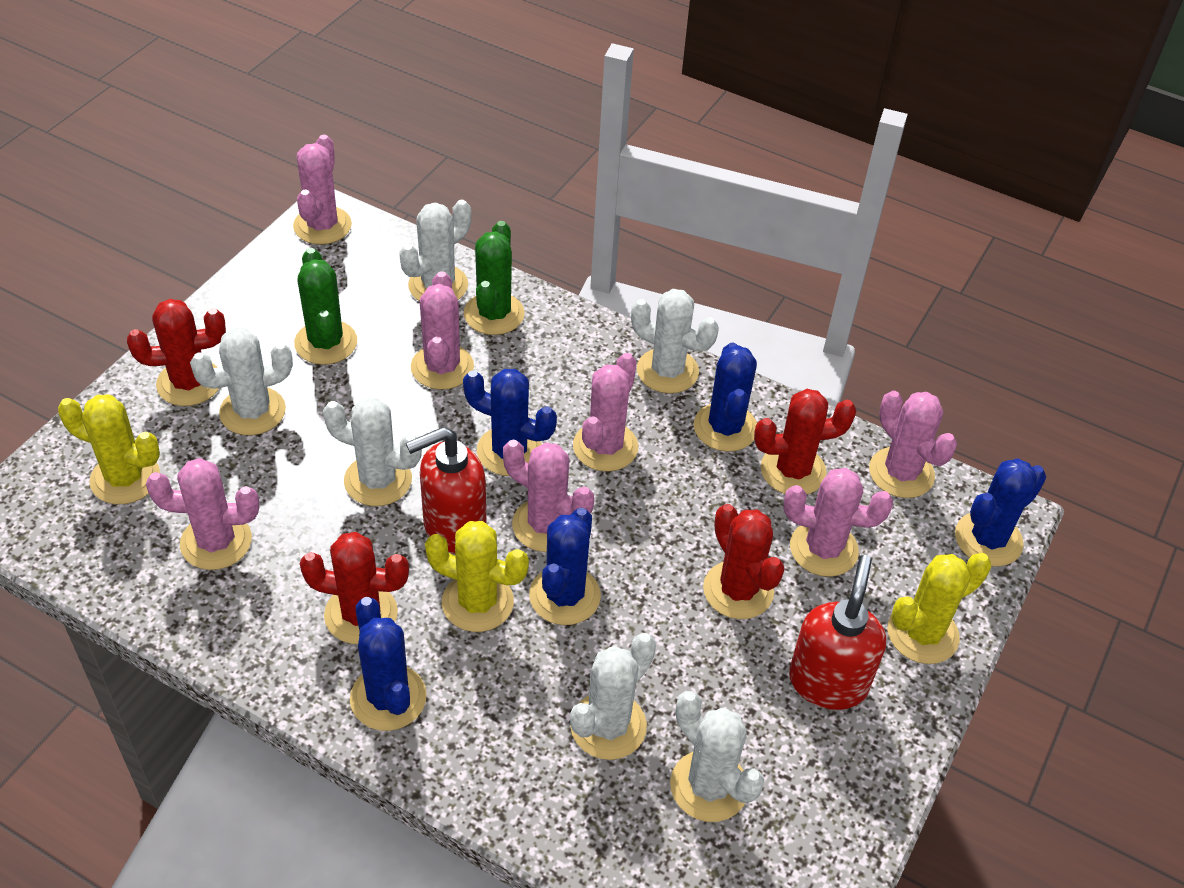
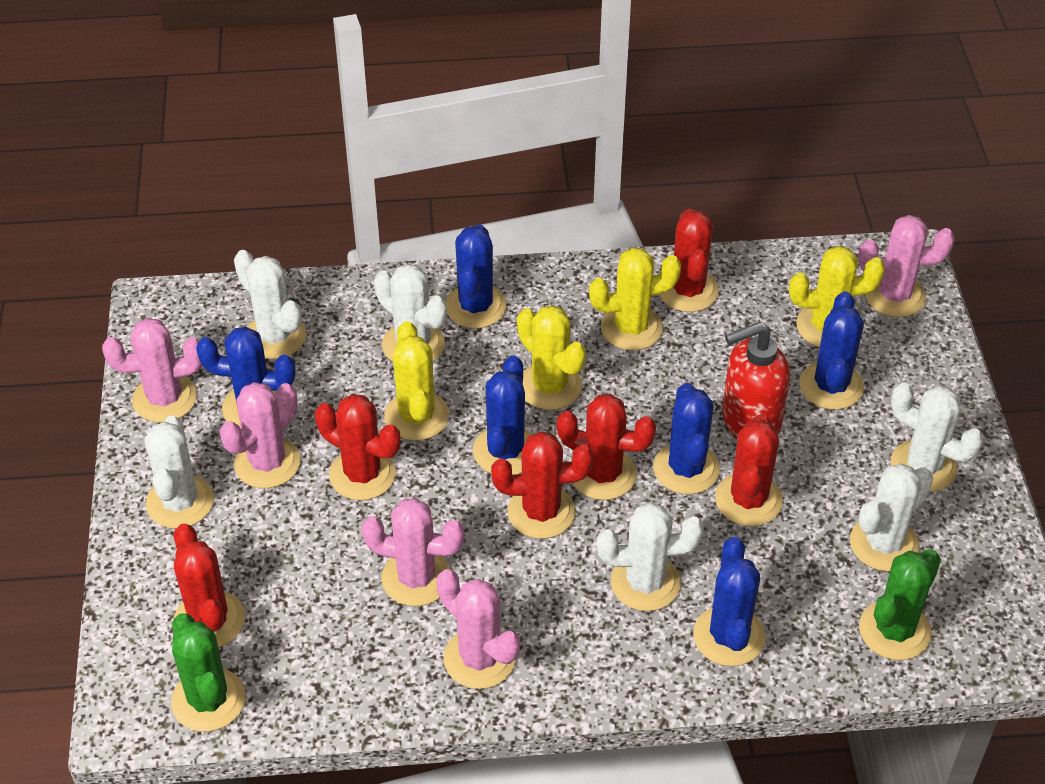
blue cactus: [350,597,427,731] [463,369,557,476] [529,508,601,625] [694,343,757,452] [955,458,1046,566] = 5 -> [196,326,295,428] [446,225,506,328] [473,355,532,475] [653,383,720,494] [693,537,765,666] [799,291,864,410] = 6
pink cactus: [146,458,259,570] [293,135,352,245] [411,271,474,390] [503,440,594,552] [573,353,638,472] [783,468,893,577] [869,391,957,498] = 7 -> [102,318,202,423] [219,382,301,488] [361,498,465,606] [436,569,521,689] [858,215,955,317] = 5
red cactus: [127,299,226,406] [300,532,409,644] [703,504,785,619] [754,389,856,494] = 4 -> [174,523,245,648] [315,394,400,500] [491,431,594,539] [557,394,656,500] [659,209,719,312] [715,414,783,526] = 6
red soap dispenser: [406,427,487,554] [789,555,886,710] = 2 -> [722,322,790,438] = 1
yellow cactus: [58,395,160,504] [425,521,529,632] [888,553,991,664] = 3 -> [385,321,449,441] [517,305,586,410] [589,247,681,350] [789,246,885,347] = 4

